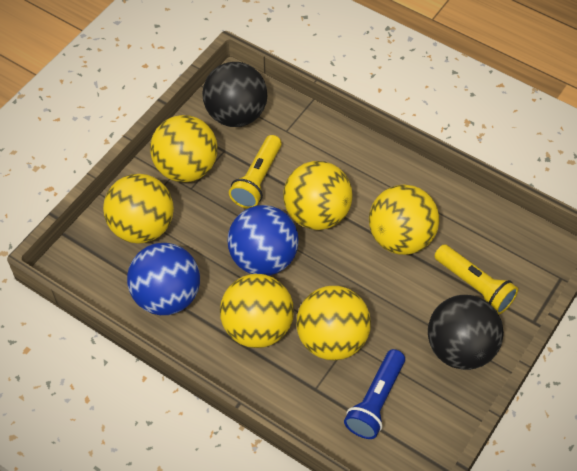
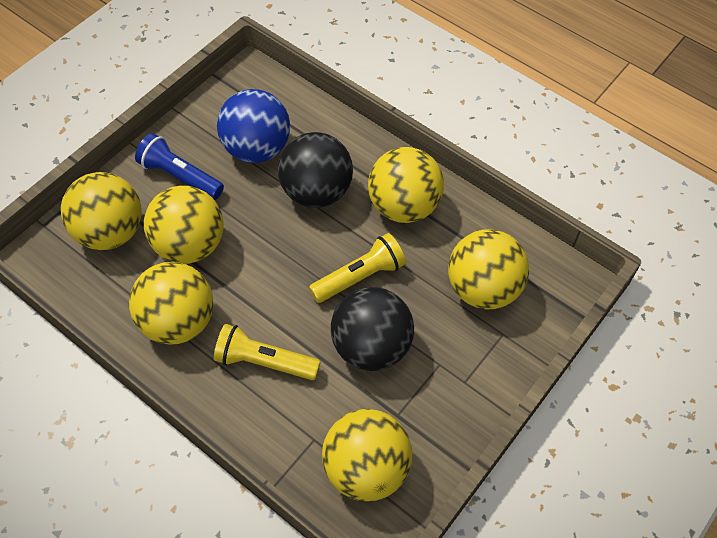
blue ball: [127,243,200,315] [227,205,299,276] = 2 -> [217,89,290,163] = 1

